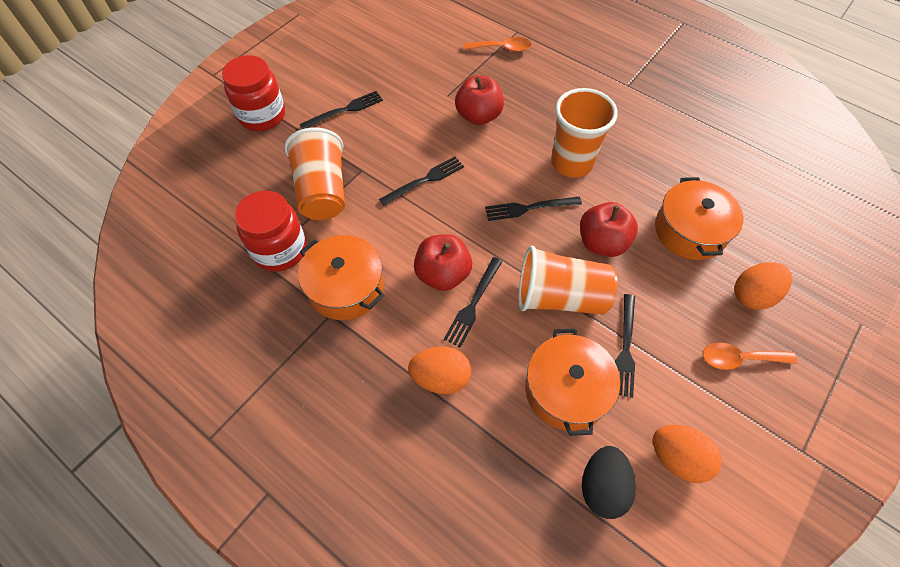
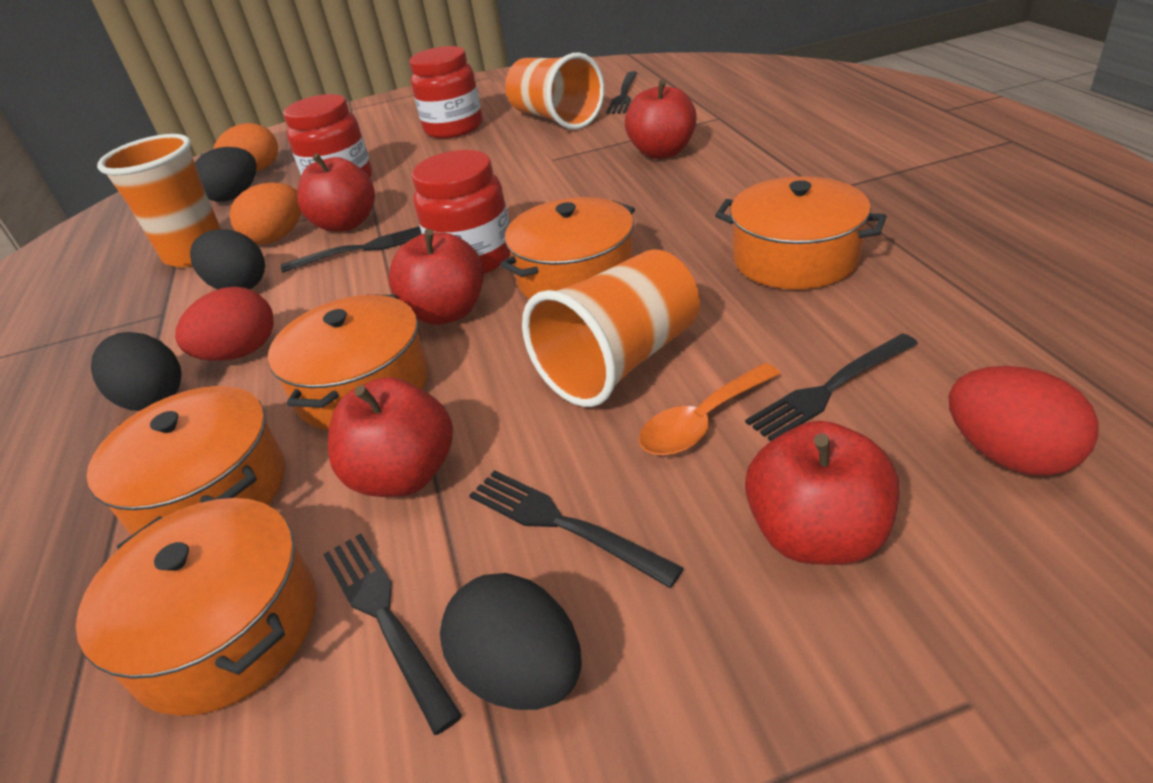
black egg: [582,446,636,519] = 1 -> [91,332,182,411] [190,229,265,290] [195,147,257,202] [440,573,582,710] = 4
orange egg: [408,346,471,394] [653,425,722,483] [735,262,792,310] = 3 -> [214,123,278,171] [230,182,302,244] = 2
orange pot: [298,235,384,320] [525,328,620,436] [655,177,744,260] = 3 -> [76,498,317,716] [87,386,285,535] [268,295,429,430] [500,197,635,299] [715,176,887,289] = 5
orange spoon: [464,37,532,52] [703,342,797,370] = 2 -> [639,363,781,456] = 1
red apple: [414,234,472,291] [455,75,504,125] [580,202,638,257] = 3 -> [297,153,375,232] [328,377,453,497] [389,229,483,325] [625,80,697,159] [745,421,899,565] = 5
red egg: none = 0 -> [175,287,274,361] [949,366,1098,476] = 2
red jar: [222,55,285,131] [235,191,307,272] = 2 -> [283,94,372,177] [409,46,483,139] [412,150,511,274] = 3

